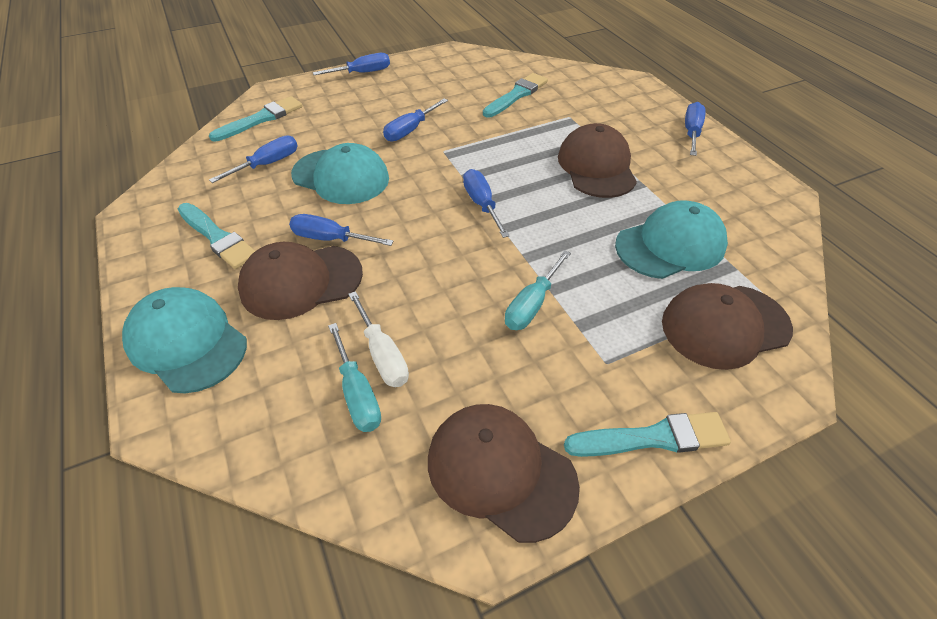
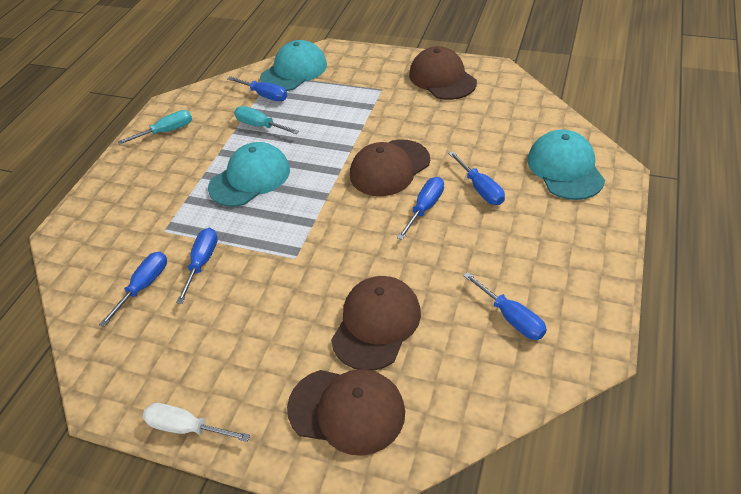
turquoise brush: [178,203,255,269] [209,96,303,142] [483,73,548,117] [564,412,731,457] = 4 -> none = 0

